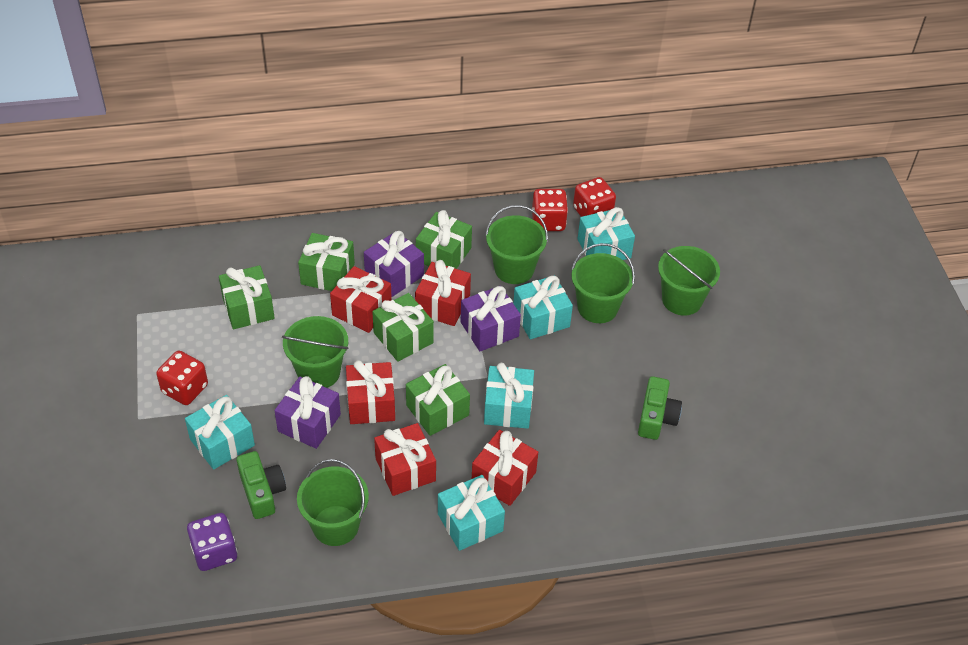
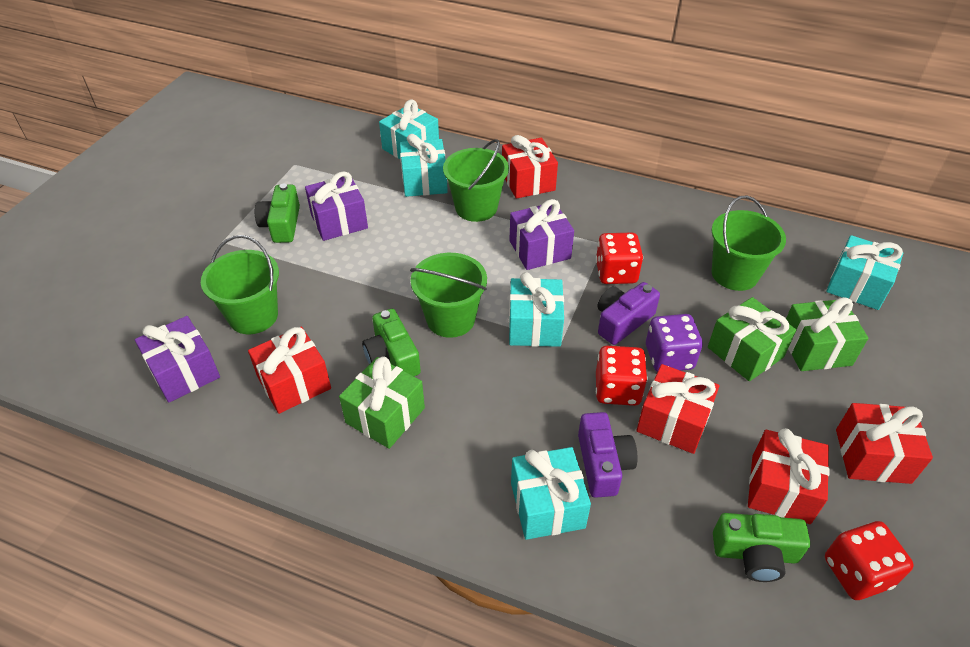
green bucket: [282,316,348,388] [297,459,369,546] [485,205,548,284] [571,243,635,323] [658,246,720,315] = 5 -> [201,235,279,334] [410,253,487,338] [443,139,509,222] [712,195,786,291] = 4
green camera: [237,451,286,519] [638,376,682,440] = 2 -> [255,184,300,243] [362,309,421,376] [713,513,810,582] = 3
green gift: [219,265,275,329] [298,233,355,291] [372,293,434,362] [406,364,470,436] [416,210,472,269] = 5 -> [339,357,425,449] [708,297,796,381] [786,297,868,371] = 3
purple camera: none = 0 -> [578,412,638,498] [597,282,660,345] = 2

